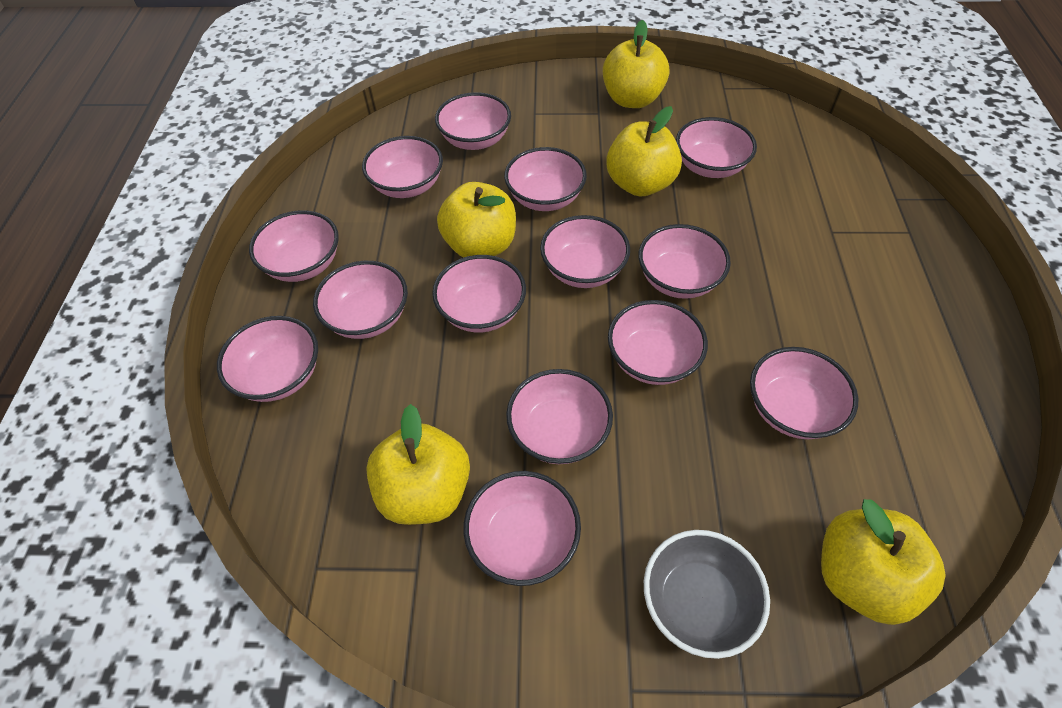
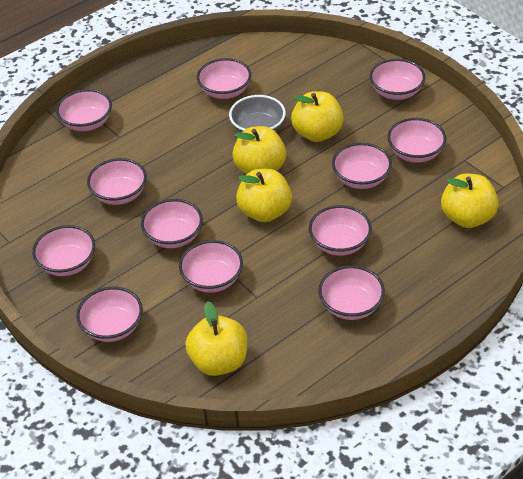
pink bowl: [217,316,318,402] [249,210,339,282] [313,261,408,339] [362,136,443,198] [432,255,526,333] [435,92,511,150] [463,471,581,586] [504,147,587,211] [506,369,613,464] [540,215,630,288] [608,300,708,385] [638,224,731,299] [676,117,757,178] [750,347,859,439] = 14 -> [32,225,95,276] [56,89,112,131] [76,287,143,342] [87,158,147,205] [141,199,203,248] [179,240,243,293] [197,58,251,99] [309,205,372,256] [318,265,385,320] [332,143,392,189] [370,59,425,100] [387,118,446,163] = 12

